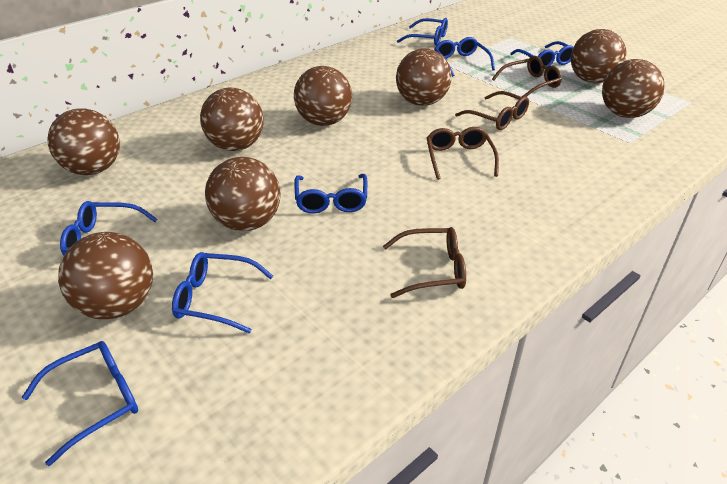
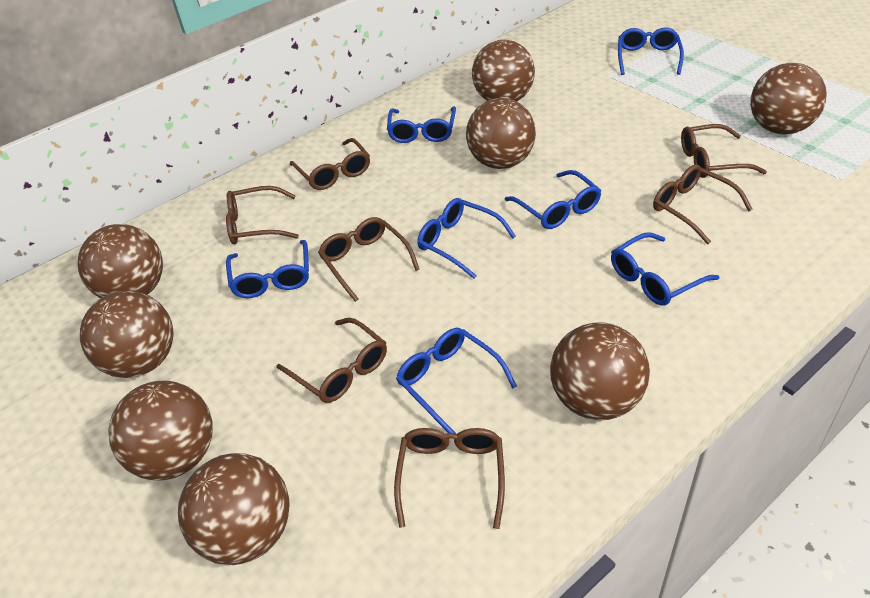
brown glasses: [383,227,466,298] [427,127,499,180] [455,91,529,130] [492,56,562,97] = 4 -> [226,186,299,244] [276,317,387,403] [290,138,370,190] [318,217,419,302] [394,428,505,529] [653,164,753,244] [681,124,767,178] = 7

